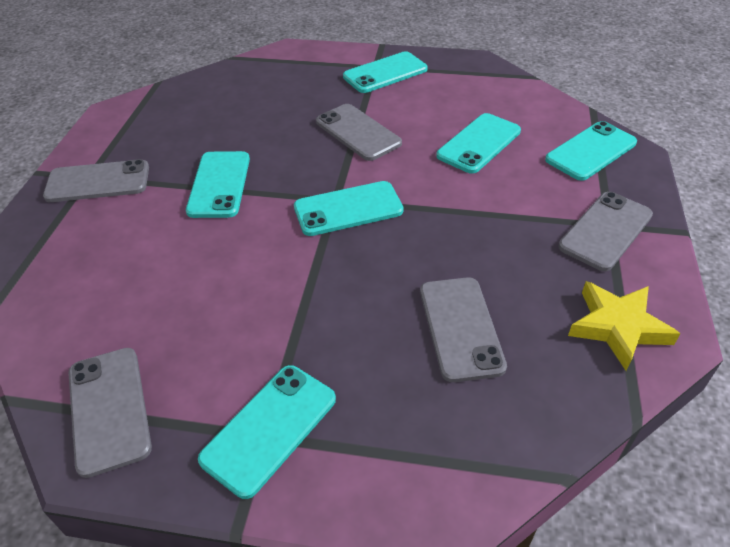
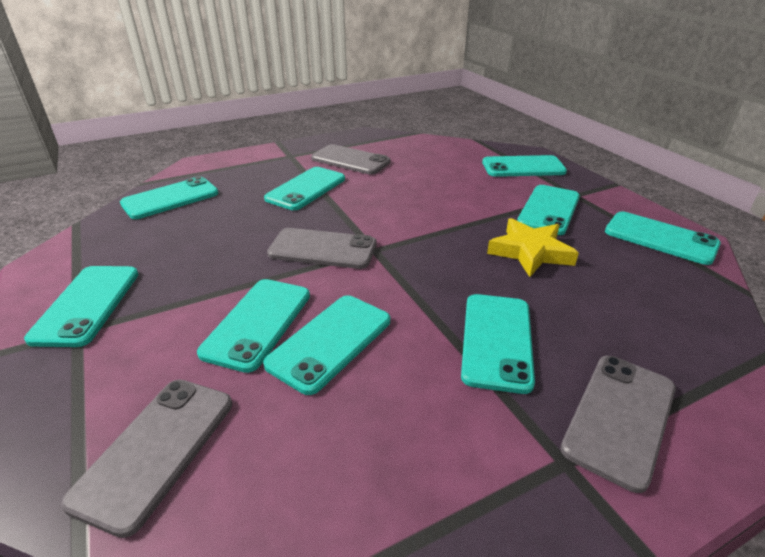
grey phone: [43,159,149,202] [69,348,152,478] [316,104,402,161] [420,277,507,382] [558,192,653,271] = 5 -> [61,380,232,538] [267,228,377,269] [311,144,390,175] [560,356,676,493] = 4
turquoise phone: [186,151,250,218] [198,365,336,499] [294,181,404,236] [343,51,428,93] [436,113,521,174] [545,121,637,181] = 6 -> [24,266,139,347] [120,176,218,219] [197,279,310,373] [263,295,390,395] [264,167,345,210] [461,294,535,394] [482,155,567,177] [517,185,580,235] [605,211,721,265] = 9

